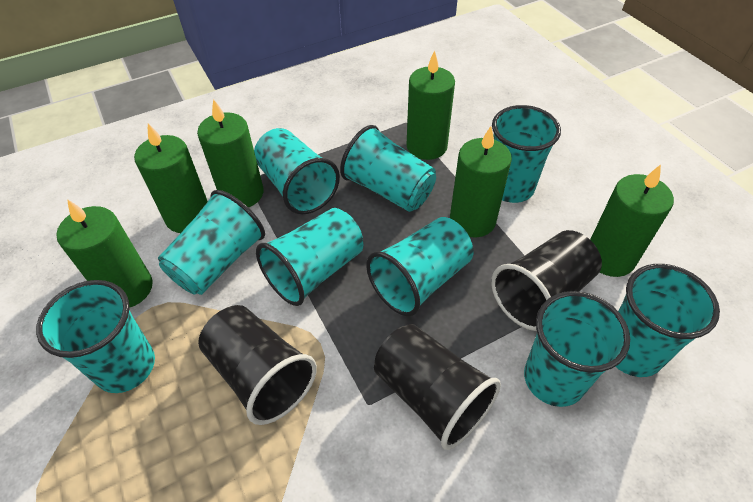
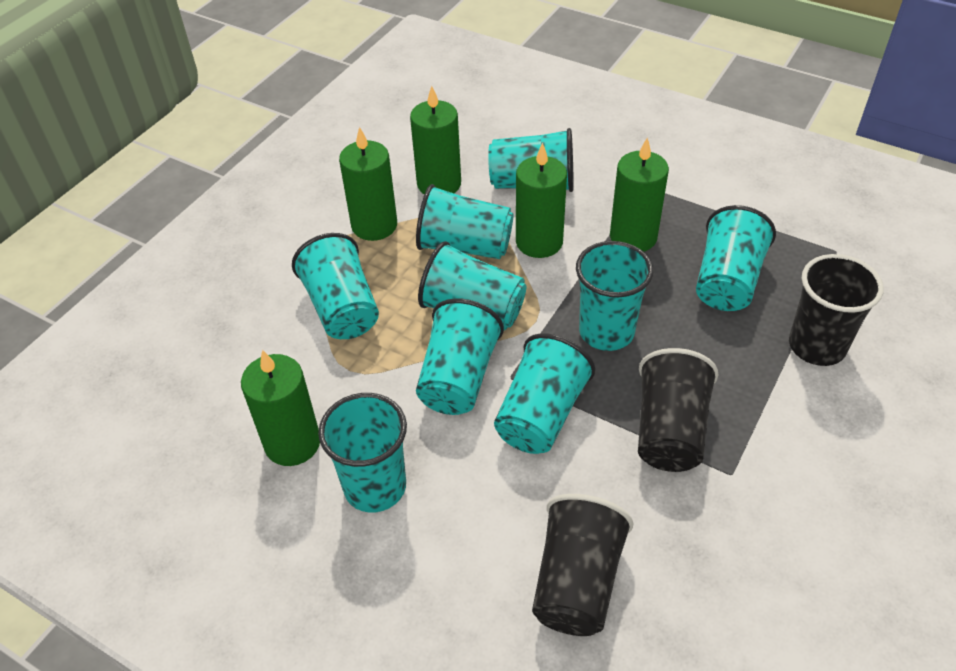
green candle: [56,199,153,307] [134,123,208,233] [197,99,264,207] [407,50,455,160] [450,126,512,237] [590,164,674,277] = 6 -> [241,350,320,466] [339,127,397,241] [410,86,461,194] [516,143,567,258] [610,138,669,252] = 5

